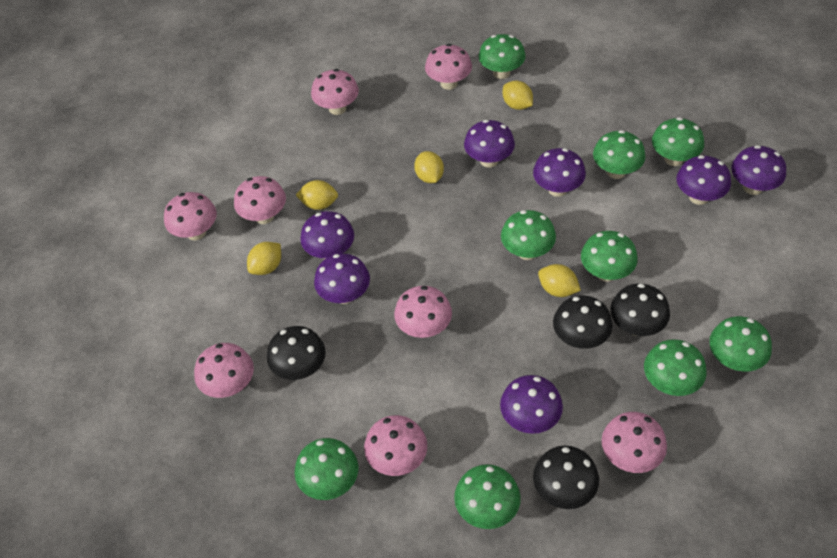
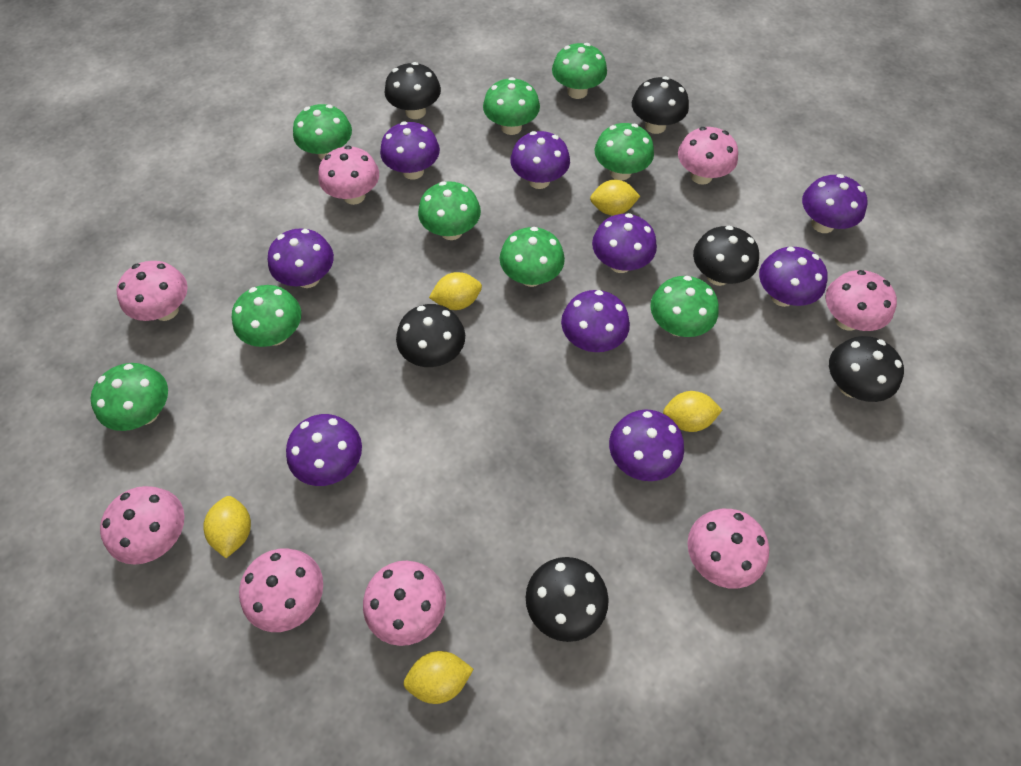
black mushroom: [267,326,326,380] [533,446,599,509] [553,295,613,349] [610,283,670,336] = 4 -> [385,62,441,119] [396,304,465,367] [526,557,609,642] [632,76,689,134] [693,226,759,286] [829,336,904,402] = 6
purple mushroom: [300,211,354,259] [314,254,370,304] [464,120,515,168] [500,375,563,434] [533,148,586,197] [677,155,731,205] [731,145,786,195] = 7 -> [268,228,334,288] [286,414,362,486] [380,121,440,180] [510,131,570,189] [561,290,630,352] [592,213,657,273] [609,410,684,481] [759,247,828,307] [802,174,868,233] = 9

